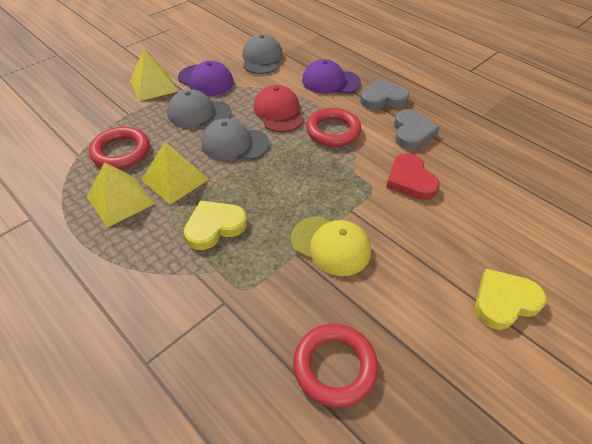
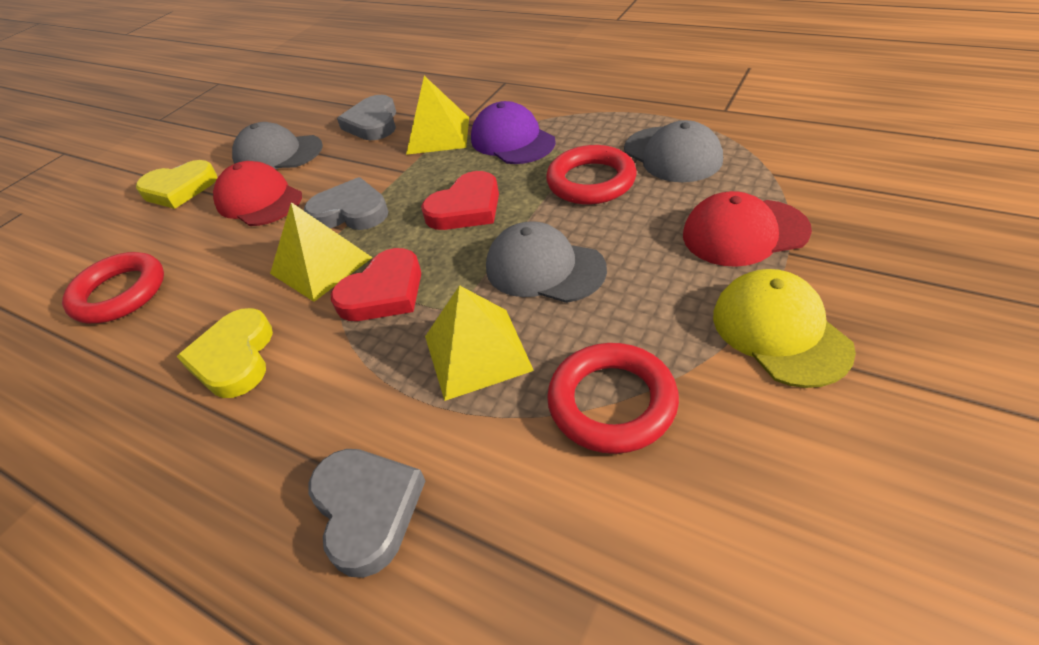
grey heart: [360,78,410,110] [394,109,440,150] = 2 -> [304,177,388,230] [309,449,425,578] [337,95,396,140] = 3
purple cap: [178,61,234,96] [302,59,361,94] = 2 -> [471,101,556,164] = 1
red cap: [253,85,304,132] = 1 -> [213,161,302,226] [683,191,812,267] = 2
red heart: [386,153,440,200] = 1 -> [331,248,421,321] [421,171,499,230] = 2

